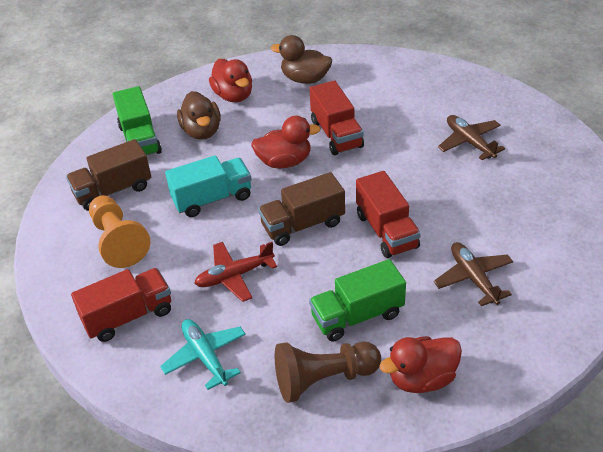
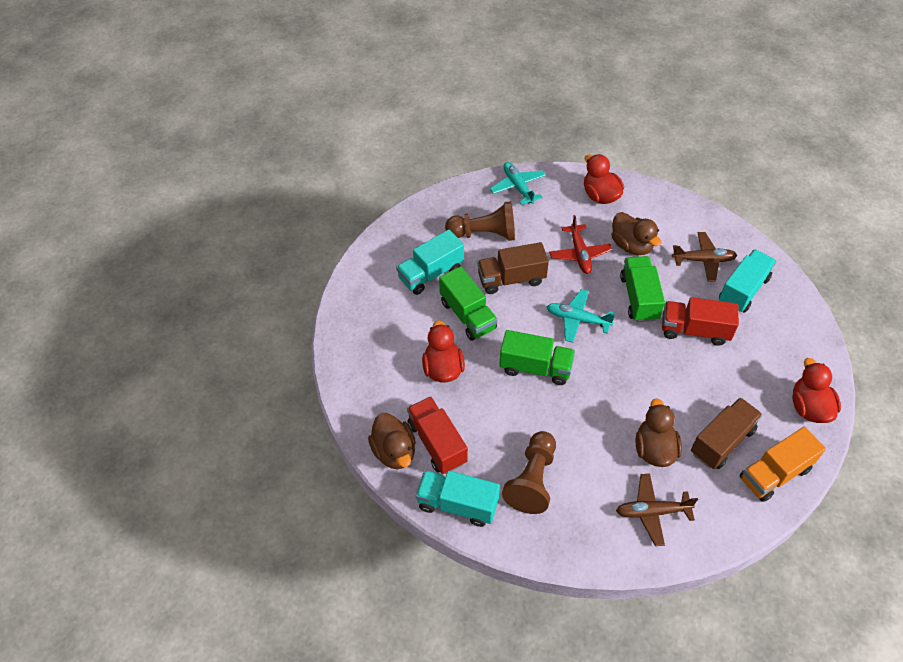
brown duck: [177,91,221,140] [271,35,332,84] = 2 -> [368,413,416,469] [612,212,661,255] [635,398,682,467] = 3
brown pawn: [275,342,381,403] = 1 -> [445,201,515,241] [502,431,556,514] = 2
green truck: [113,86,162,155] [309,259,406,342] = 2 -> [439,266,498,341] [499,330,575,385] [620,256,665,322] = 3
orange pawn: [89,195,150,268] = 1 -> none = 0
orange truck: none = 0 -> [740,427,826,502] = 1
red truck: [71,268,171,342] [309,80,364,155] [356,171,421,258] = 3 -> [407,396,468,474] [662,297,739,346] = 2
turquoise plane: [160,319,246,390] = 1 -> [490,162,546,205] [547,289,615,343] = 2
turquoise truck: [165,155,252,217] = 1 -> [396,230,464,295] [416,470,500,527] [719,249,776,313] = 3

